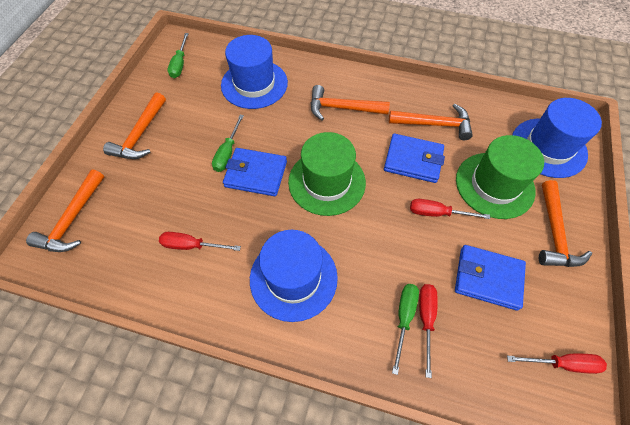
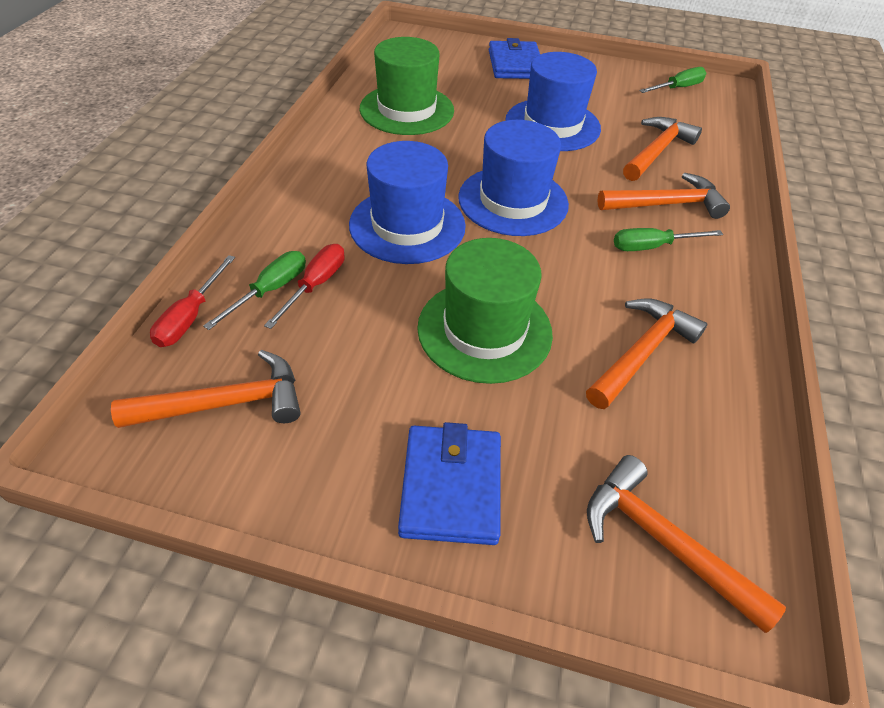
blue wallet: [223,148,287,196] [384,134,445,183] [455,245,526,311] = 3 -> [398,422,501,545] [489,38,540,79] = 2
red screwdriver: [159,232,241,251] [410,199,490,219] [419,284,438,378] [507,354,607,374] = 4 -> [150,255,235,347] [264,244,345,329] = 2

